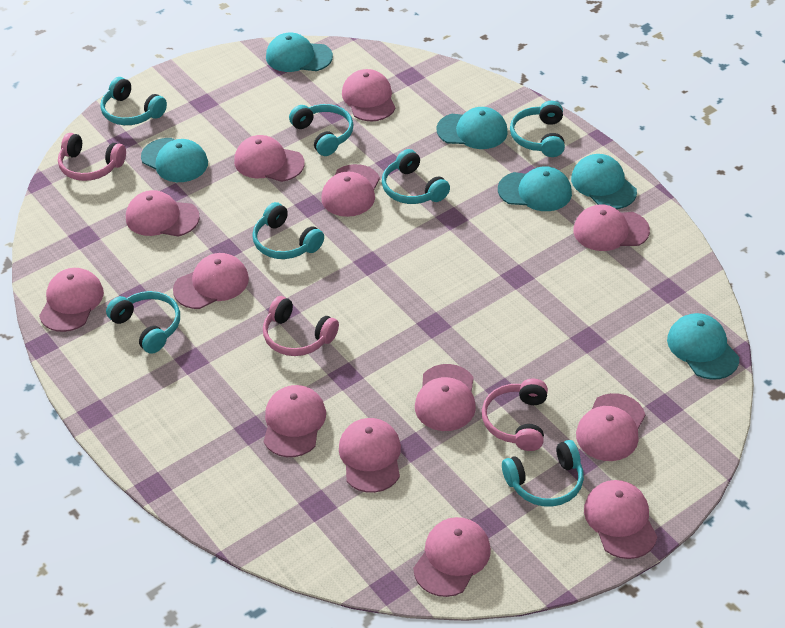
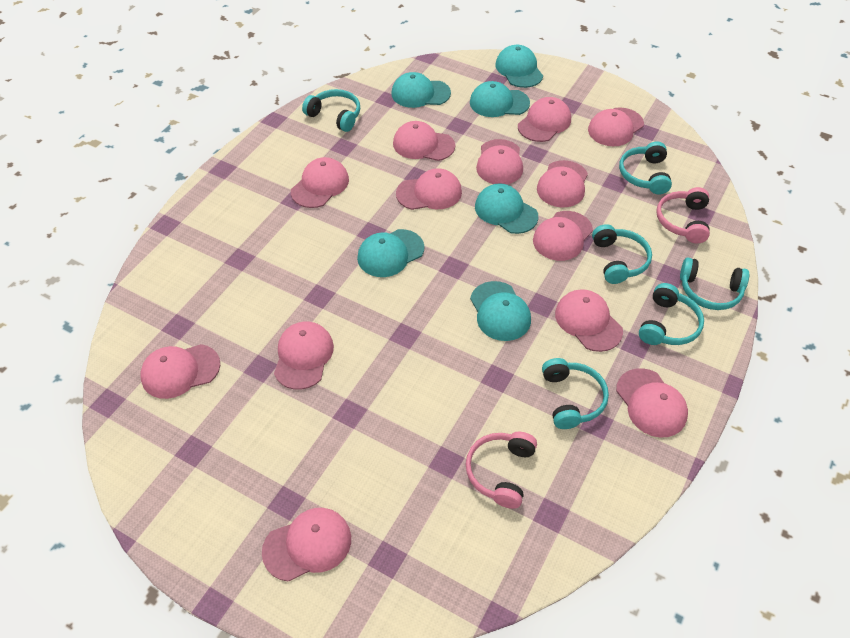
pink headphones: [58,133,126,181] [263,296,339,356] [482,379,548,451] = 3 -> [466,432,537,509] [656,187,710,244] = 2
turquoise headphones: [100,77,167,125] [106,291,180,354] [252,202,324,259] [289,104,354,156] [382,149,450,204] [502,440,584,507] [510,101,565,157] = 7 -> [302,89,360,132] [542,358,609,429] [592,224,652,284] [619,142,672,195] [639,283,704,345] [680,258,749,310] = 6

